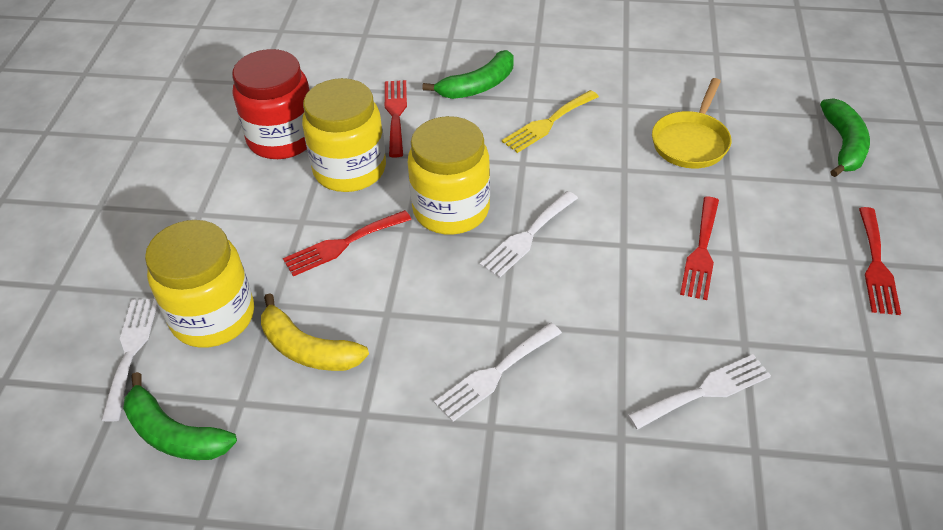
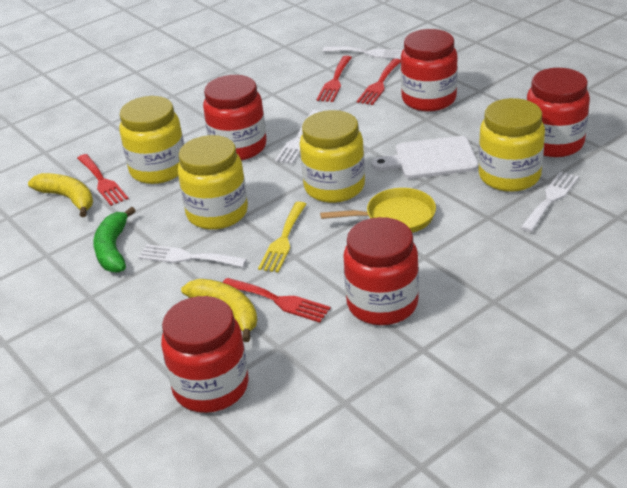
green banana: [123,372,237,460] [423,50,513,99] [820,98,870,177] = 3 -> [93,207,136,273] = 1
red jar: [232,49,309,159] = 1 -> [161,296,248,413] [203,75,267,160] [343,217,419,325] [401,29,458,111] [527,68,590,157] = 5
white cutting board: none = 0 -> [372,136,478,179] = 1
yellow banana: [261,293,369,371] = 1 -> [28,173,93,217] [181,279,257,342] = 2
yellow jar: [145,220,254,348] [302,78,386,192] [407,116,490,234] = 3 -> [119,96,184,184] [178,135,248,230] [300,110,365,203] [478,98,545,192] = 4

